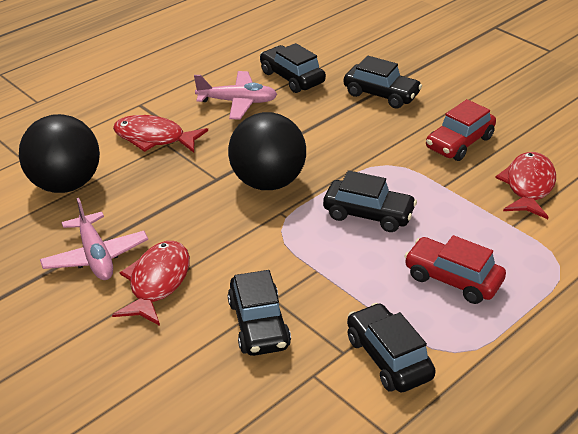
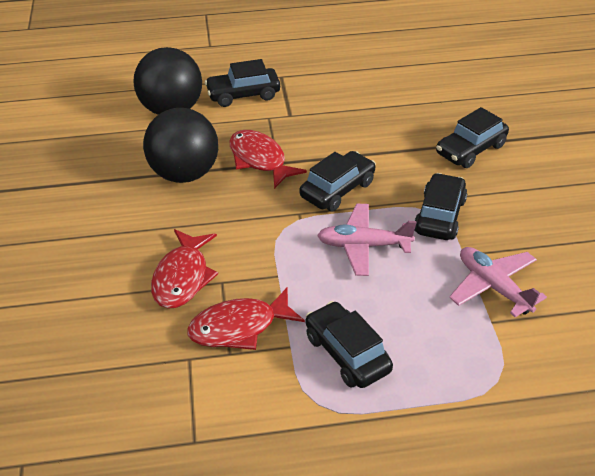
red car: [404,235,506,304] [426,99,496,161] = 2 -> none = 0

